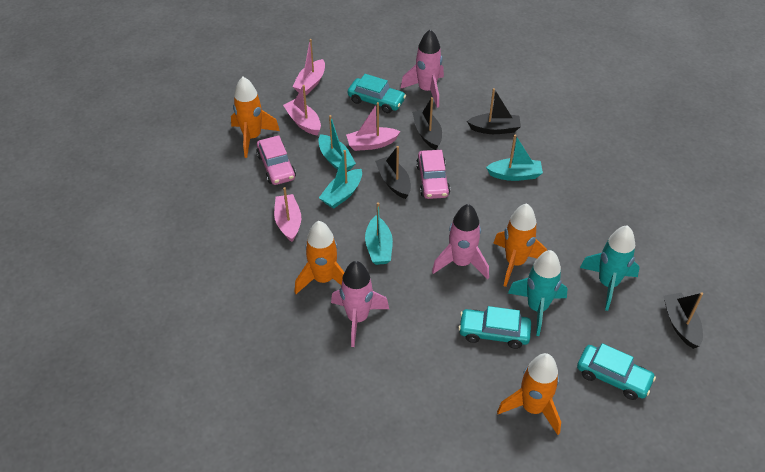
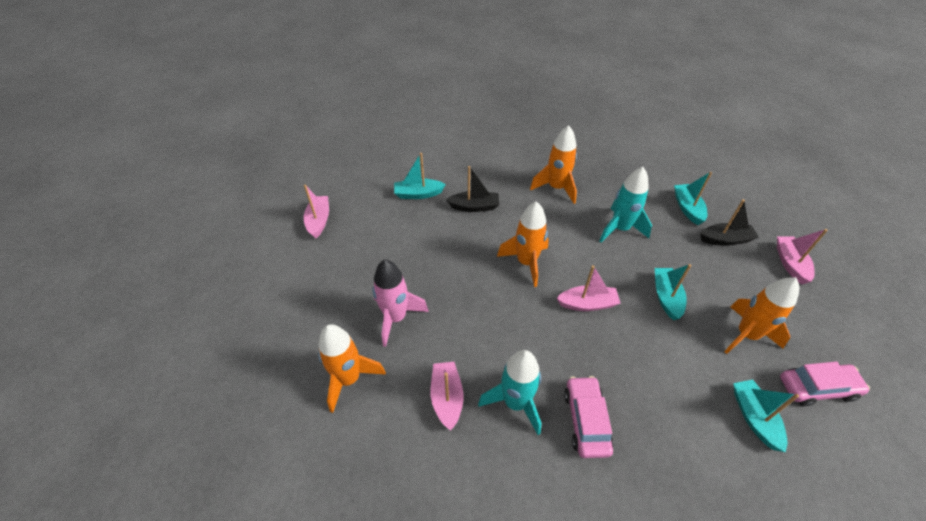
black boat: [375,146,411,199] [412,97,442,150] [467,88,521,134] [663,292,703,349] = 4 -> [446,166,499,212] [700,199,759,246] = 2
pink rocket: [331,261,389,347] [400,29,444,108] [432,204,489,280] = 3 -> [372,259,429,347] = 1
turquoise car: [348,74,406,113] [458,306,531,349] [577,343,656,400] = 3 -> none = 0

